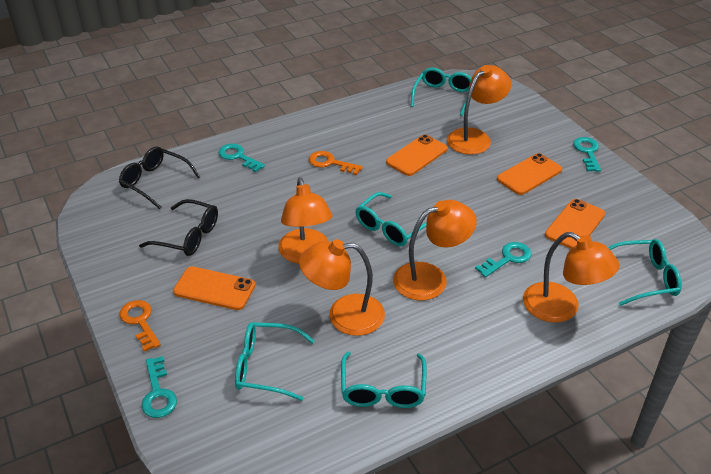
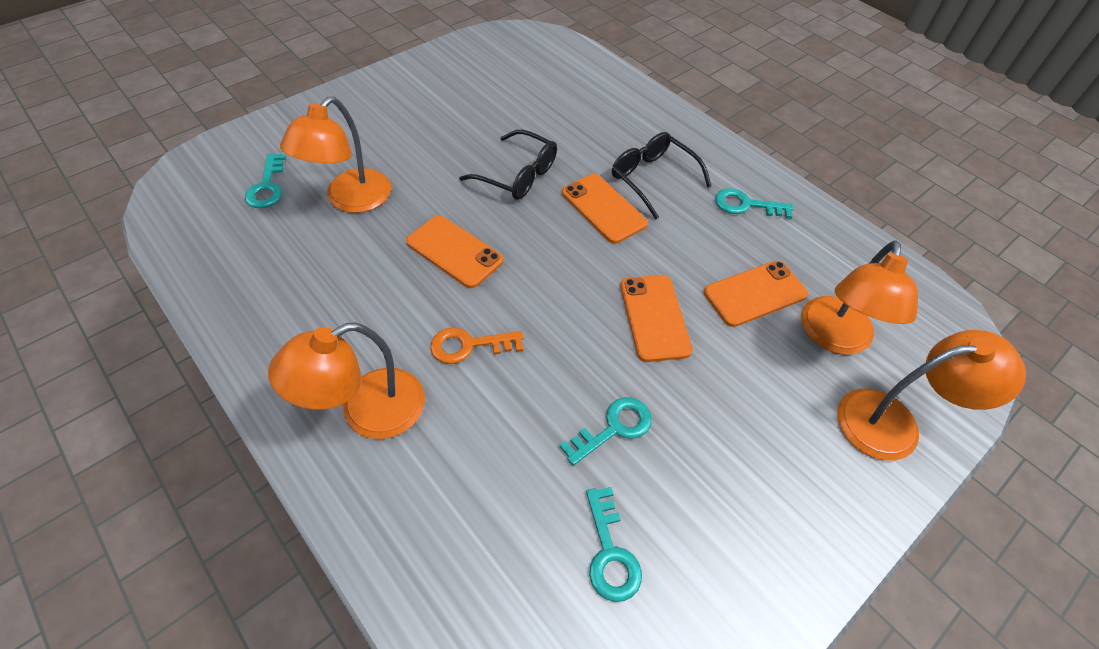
orange key: [119,300,161,352] [309,151,363,175] = 2 -> [430,327,523,364] = 1
orange lamp: [278,177,332,264] [299,239,385,336] [393,200,477,300] [447,65,511,155] [523,232,620,323] = 5 -> [268,322,425,439] [280,97,391,213] [801,241,918,355] [837,330,1026,460] = 4
turquoise glasses: [235,322,314,401] [341,352,427,408] [355,192,427,246] [411,68,472,116] [608,239,682,306] = 5 -> none = 0

